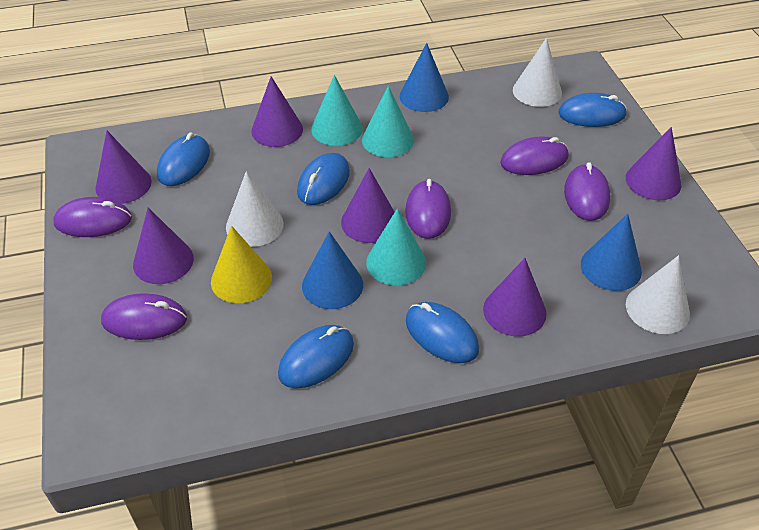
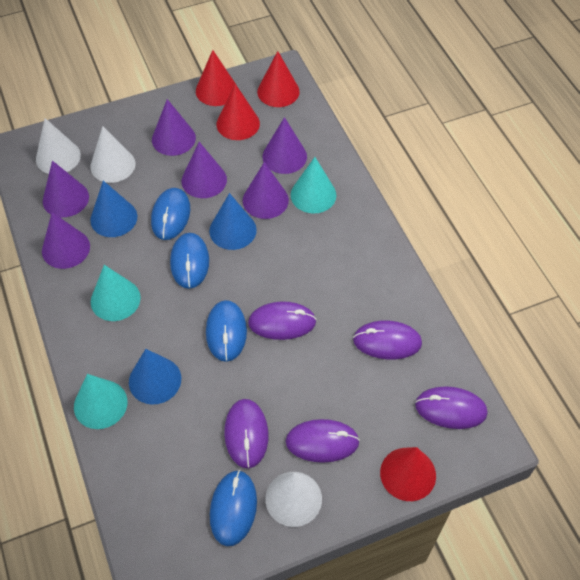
blue mouse: [157,133,210,186] [278,325,354,389] [297,153,350,205] [406,302,479,363] [558,93,627,127] = 5 -> [151,188,190,240] [170,233,209,289] [206,300,247,362] [210,470,257,546] = 4
red cone: none = 0 -> [196,50,236,106] [217,84,260,140] [257,51,300,107] [380,447,436,501] = 4
yellow cone: [211,225,272,303] = 1 -> none = 0

